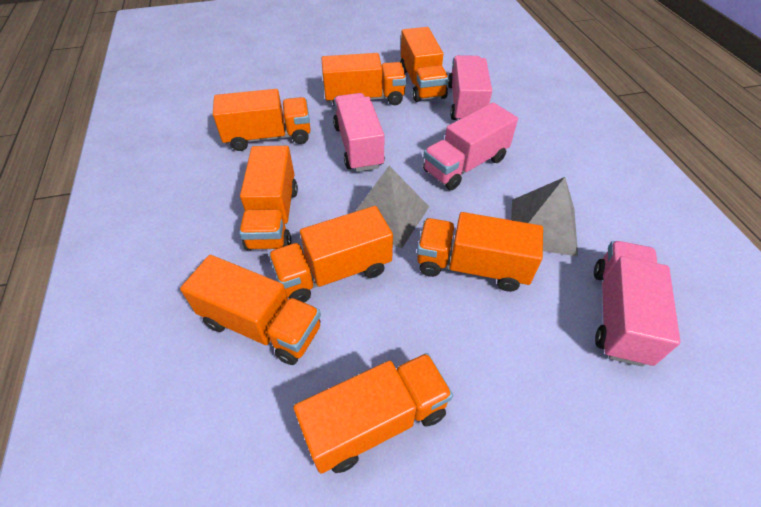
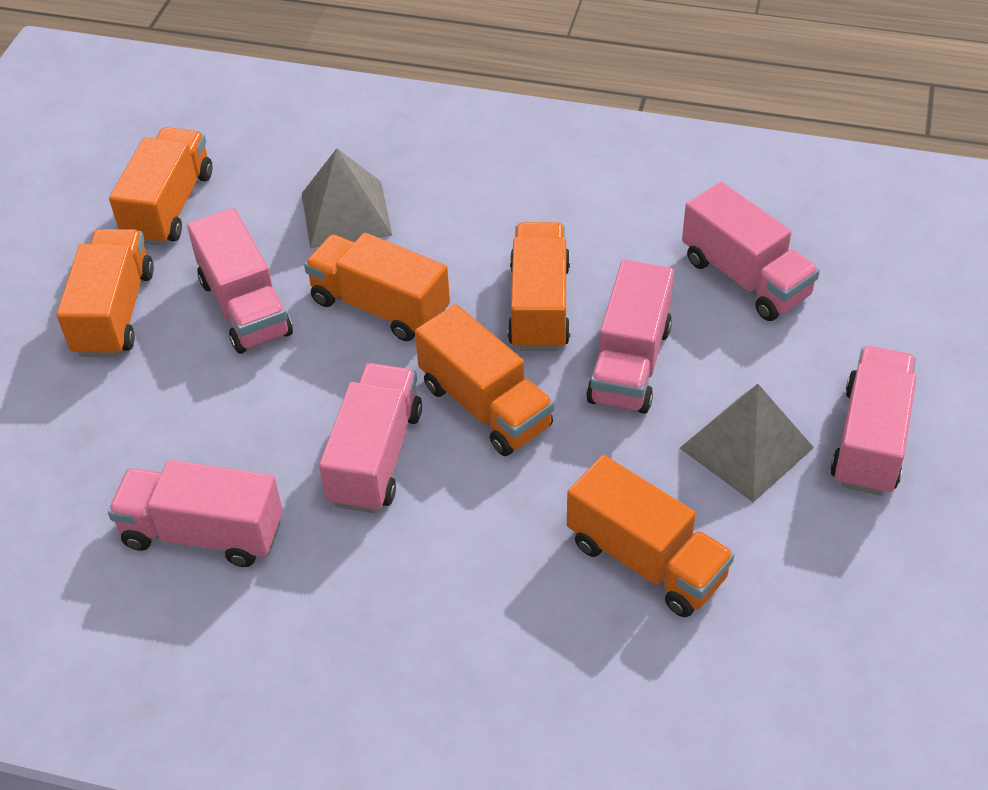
orange truck: [180,255,321,365] [213,89,311,151] [239,146,298,250] [269,206,393,303] [293,353,453,474] [321,53,407,107] [400,27,449,102] [417,212,543,292] = 8 -> [57,229,154,358] [109,127,212,246] [304,233,450,341] [415,304,554,456] [508,222,570,351] [567,455,735,617] = 6
pink truck: [333,93,385,172] [423,102,518,190] [448,55,492,120] [594,241,680,367] = 4 -> [108,460,283,567] [187,208,293,354] [319,363,422,513] [586,260,674,414] [682,182,820,321] [830,346,916,496] = 6

